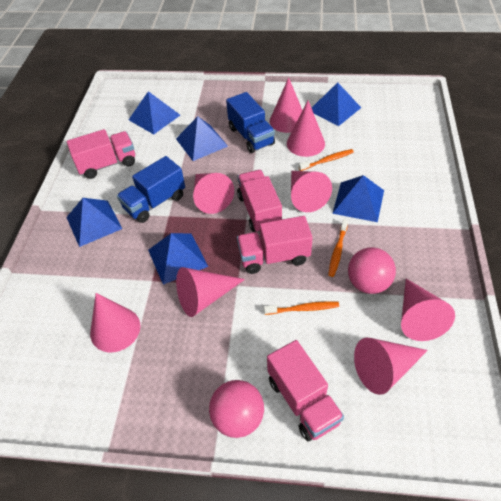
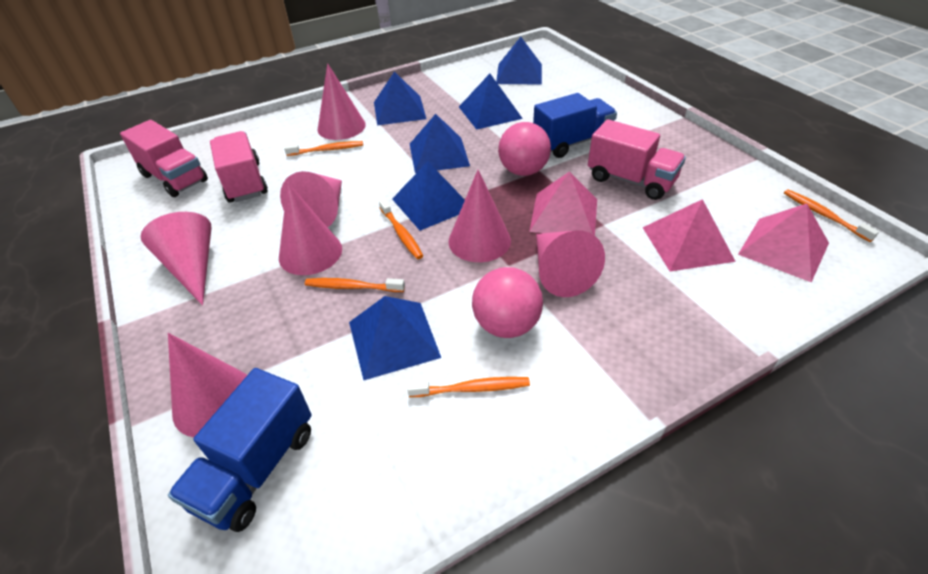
orange toothbrush: [264,301,339,315] [299,149,354,171] [328,219,348,277] = 3 -> [284,141,363,156] [305,278,405,292] [379,199,423,259] [407,377,530,397] [784,189,879,242] = 5
pink cone: [90,293,141,352] [176,267,245,317] [193,173,234,214] [270,77,303,133] [287,100,325,157] [291,171,332,212] [354,338,428,395] [401,279,455,341] = 8 -> [141,212,212,305] [168,333,247,437] [279,183,342,275] [280,171,342,227] [317,63,366,140] [448,170,511,262] [536,231,605,297] = 7
pink pyramid: none = 0 -> [529,171,597,235] [642,199,736,271] [738,204,829,282] = 3
pink truck: [67,129,135,179] [237,170,282,233] [237,216,313,274] [267,340,344,441] = 4 -> [120,120,208,197] [210,131,268,203] [588,119,686,200] = 3

